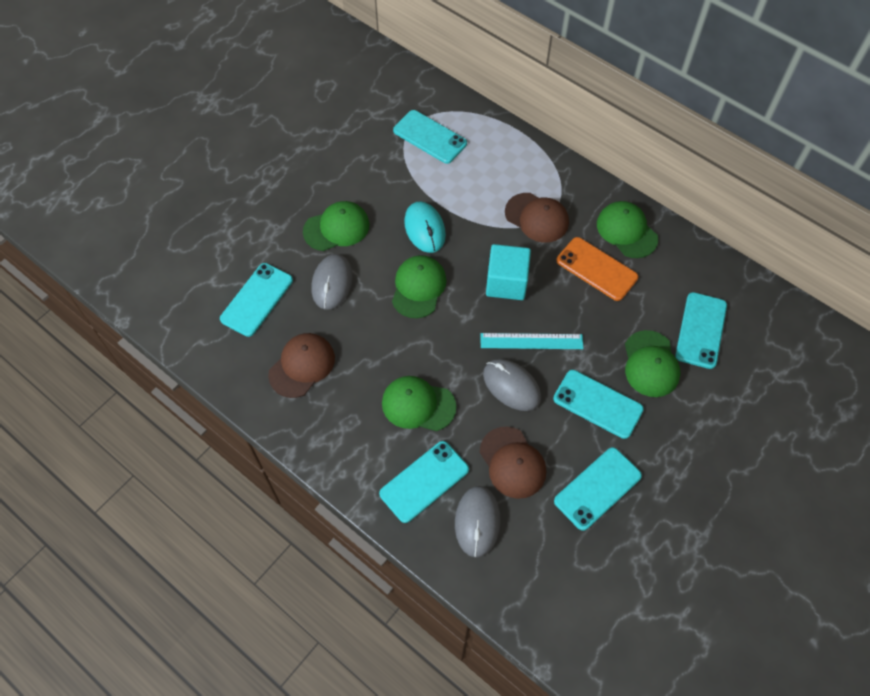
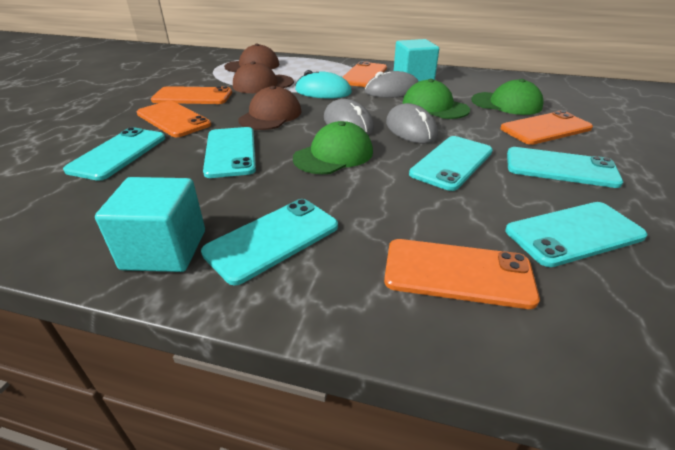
green cap: [303,201,369,251] [382,376,456,431] [392,255,447,318] [597,201,658,258] [625,330,680,397] = 5 -> [293,121,373,174] [402,79,470,119] [471,79,544,115] = 3
orange phone: [556,237,638,301] = 1 -> [137,101,211,137] [151,86,232,104] [343,61,387,87] [384,239,540,309] [500,111,593,145] = 5
turquoise cube: [486,244,531,300] = 1 -> [95,177,205,272] [394,39,439,81] = 2
turquoise ruler: [481,333,584,349] = 1 -> none = 0

